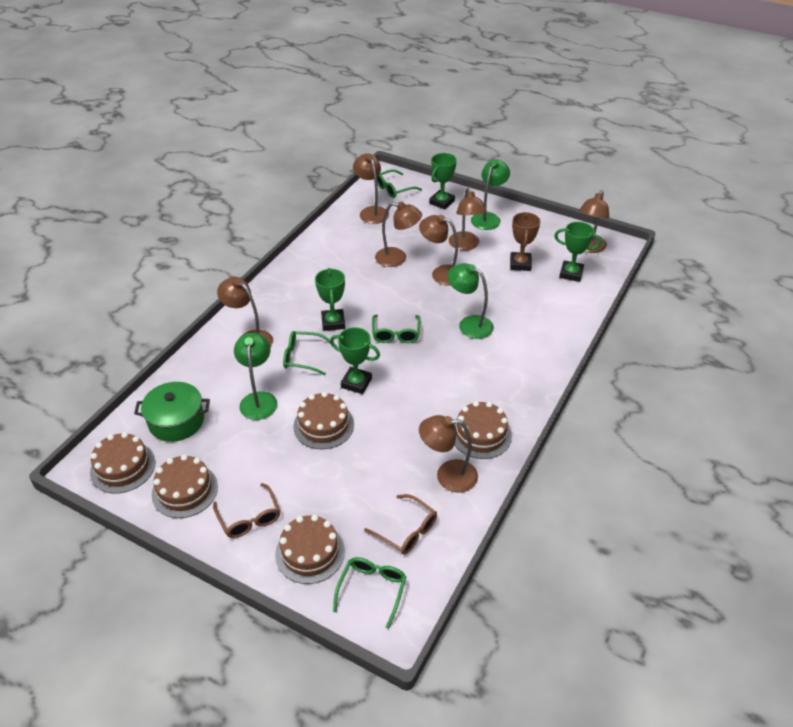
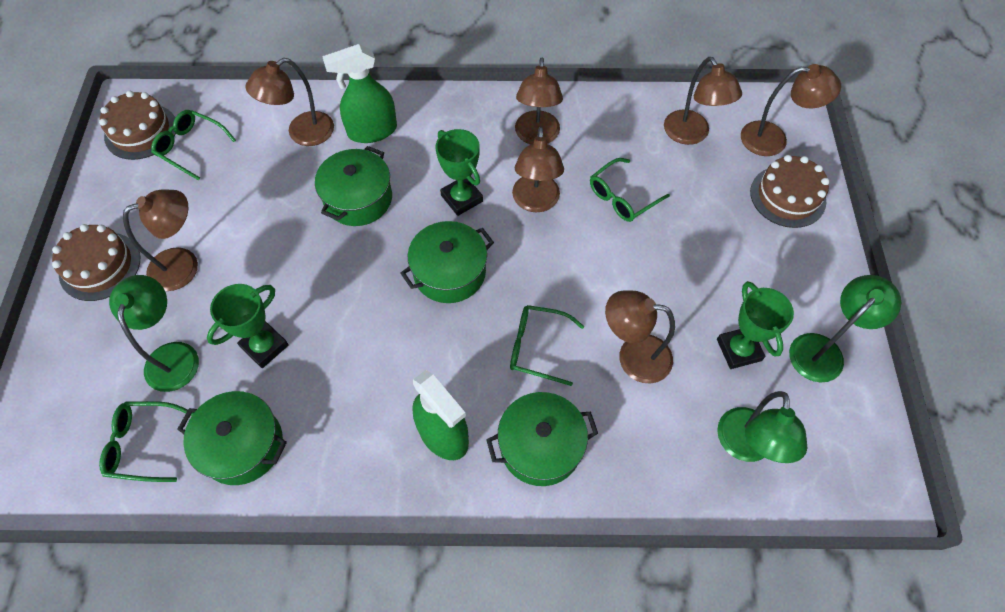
brown cake: [90,432,155,493] [152,454,218,518] [275,515,345,584] [294,392,354,449] [454,401,512,459] = 5 -> [52,224,140,301] [99,91,176,160] [750,155,830,228] = 3
brown glasses: [213,483,280,538] [364,494,437,555] = 2 -> none = 0
brown trophy: [510,212,541,271] = 1 -> none = 0
green pot: [134,382,210,442] = 1 -> [177,391,287,485] [315,146,392,226] [401,221,494,303] [486,392,598,486] = 4
green spray bottle: none = 0 -> [322,44,397,143] [412,370,469,460] = 2
green trophy: [315,268,345,331] [330,327,380,394] [429,153,457,210] [554,222,602,282] = 4 -> [207,284,289,368] [436,129,483,216] [717,281,794,369] = 3

